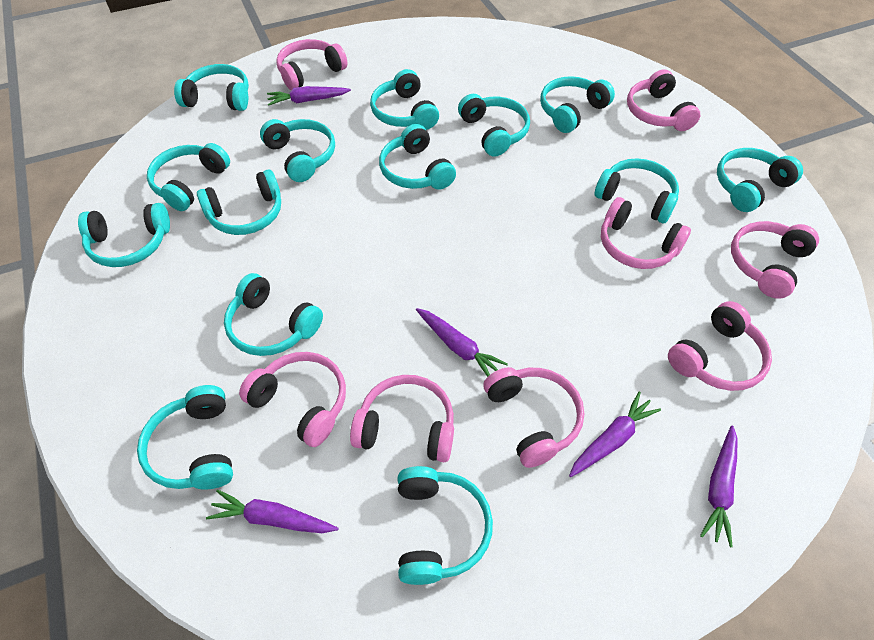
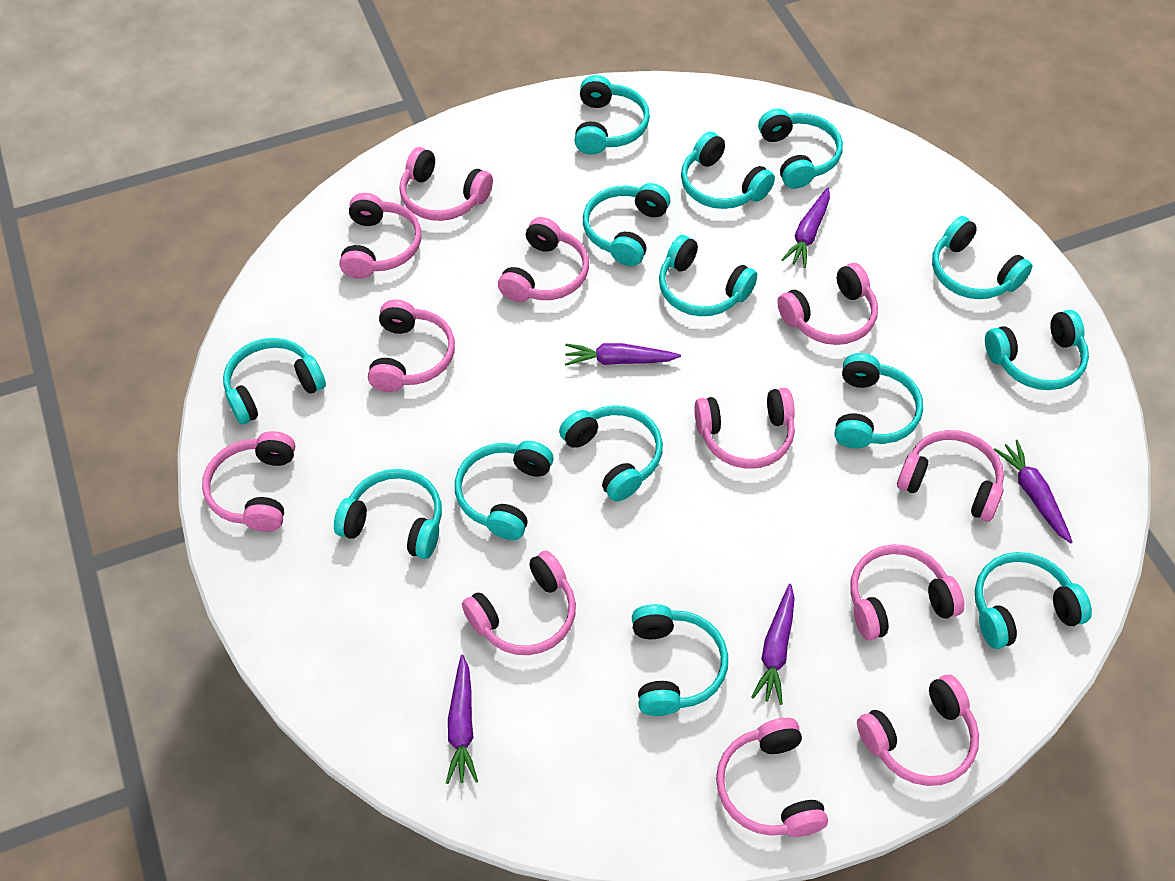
pink headphones: [239,352,346,447] [276,39,348,90] [350,375,454,462] [483,367,584,468] [601,197,691,269] [627,69,700,131] [668,301,772,391] [731,221,819,299] = 8 -> [202,431,295,532] [339,193,421,279] [368,300,455,392] [399,147,493,221] [462,551,576,655] [498,217,589,302] [694,388,795,469] [716,718,828,837] [777,263,878,345] [850,544,964,640] [857,675,979,786] [897,430,1004,522] = 12

